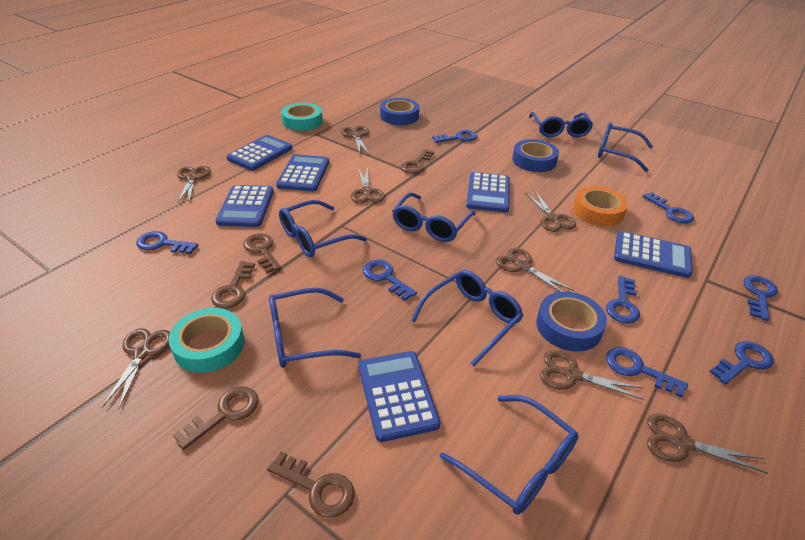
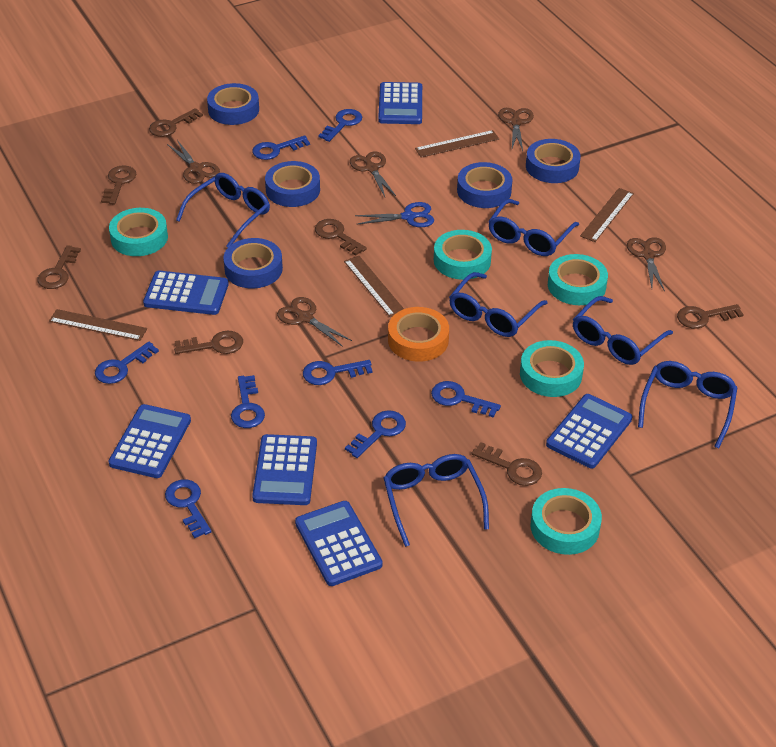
blue glasses: [269,288,361,368] [279,200,367,257] [392,192,476,242] [411,270,524,366] [440,395,579,515] [529,112,593,137] [598,122,653,172] = 7 -> [176,173,270,247] [383,454,489,547] [449,272,547,337] [488,199,579,256] [573,296,673,365] [638,361,737,448] = 6
blue scissors: none = 0 -> [355,202,434,227] = 1
blue tape: [380,98,419,125] [512,139,559,172] [536,291,607,352] = 3 -> [207,83,259,125] [223,238,283,288] [265,161,320,207] [457,162,512,208] [526,139,581,183] = 5
brown key: [173,386,259,450] [211,261,255,308] [243,234,282,273] [267,451,355,518] [401,149,434,174] = 5 -> [37,245,81,289] [101,166,136,204] [149,108,203,137] [174,331,243,354] [315,219,367,256] [472,442,542,486] [677,304,744,329] = 7
brown ruler: none = 0 -> [49,309,147,341] [344,256,404,317] [415,130,499,158] [580,188,634,242] = 4
brown scissors: [102,328,170,409] [177,166,211,203] [341,126,369,154] [351,167,385,203] [496,248,574,292] [525,191,576,232] [540,351,644,400] [647,414,768,474] = 8 -> [167,140,220,184] [277,297,352,347] [350,151,396,197] [498,108,534,151] [627,237,666,291] = 5
turquoise tape: [168,308,244,373] [281,103,323,131] = 2 -> [109,208,168,256] [434,230,492,280] [520,340,584,397] [531,488,602,555] [548,254,608,305] = 5

